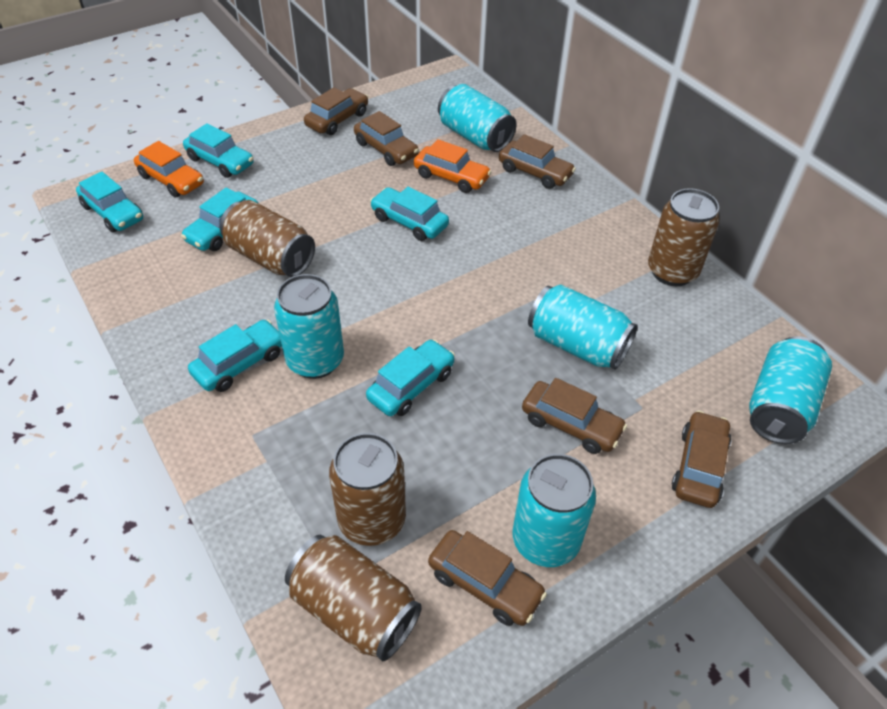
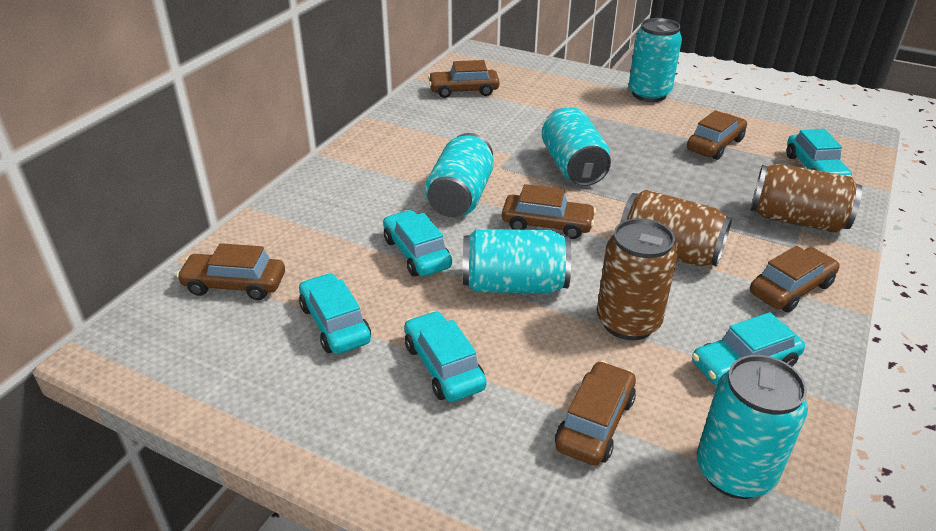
brown can: [220,200,315,277] [285,535,422,662] [329,433,406,546] [648,188,720,286] = 4 -> [597,218,678,340] [620,190,732,267] [751,163,862,233] = 3
orange car: [134,141,204,198] [414,139,491,193] = 2 -> none = 0
turquoise car: [76,171,143,233] [181,187,258,251] [183,123,254,178] [188,320,282,392] [366,339,455,416] [370,187,449,241] = 6 -> [299,273,371,354] [383,210,452,277] [404,311,487,402] [692,312,805,385] [786,129,852,177] = 5

